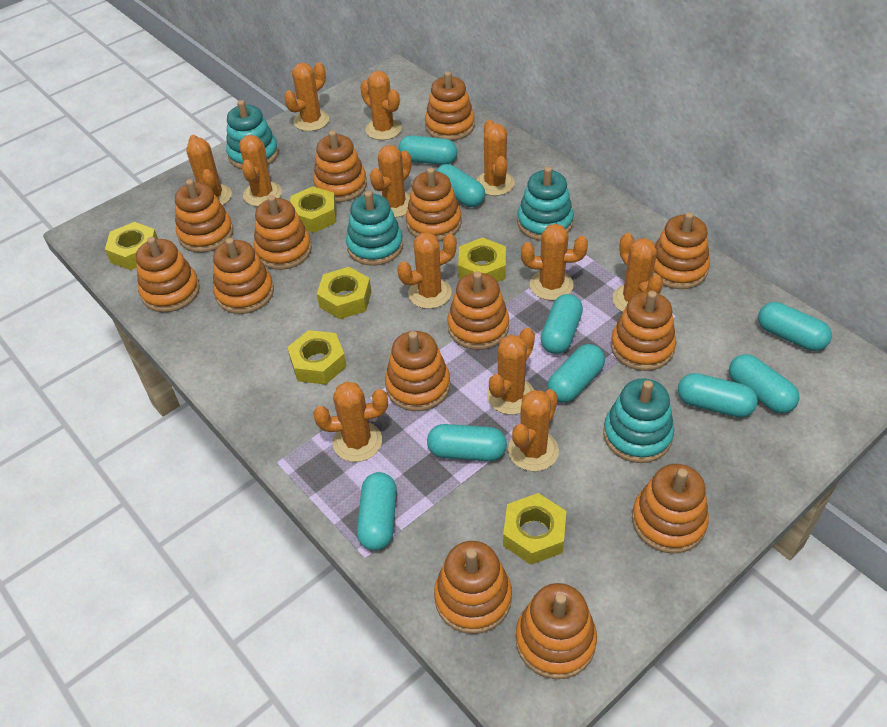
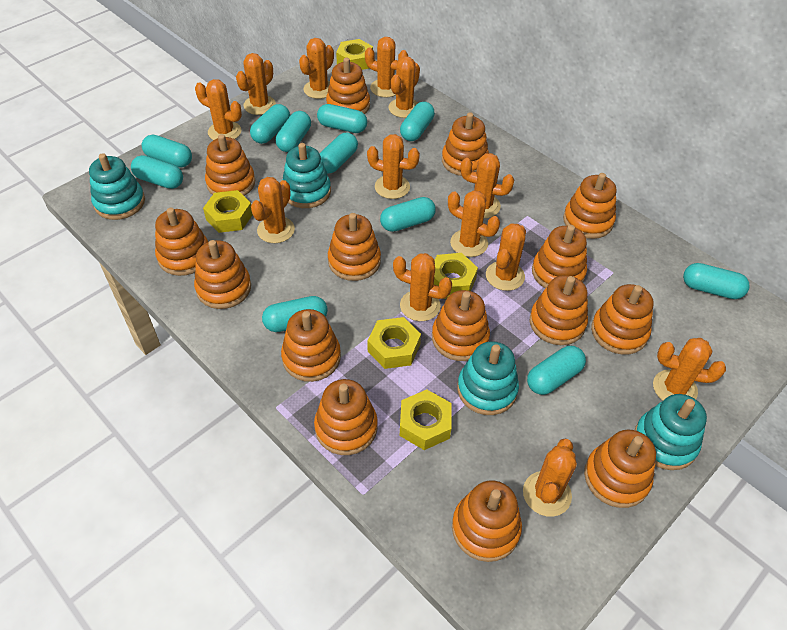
orange cactus: [186,135,232,206] [239,135,282,207] [284,62,329,131] [313,381,388,462] [360,71,402,140] [370,145,411,218] [397,232,457,309] [476,120,515,196] [487,328,535,415] [508,389,559,471] [521,224,588,301] [612,233,663,312] = 12 -> [195,79,242,140] [236,53,276,115] [251,177,295,243] [299,38,334,99] [365,37,408,97] [367,134,420,199] [389,56,420,118] [393,253,452,321] [448,190,500,257] [460,153,514,218] [486,223,526,291] [523,439,577,517] [653,338,726,401] = 13
orange stacking toy: [136,237,200,312] [175,179,233,253] [213,238,274,314] [254,195,312,270] [313,130,367,202] [385,331,450,411] [406,168,462,241] [425,71,475,141] [434,541,512,634] [447,271,509,350] [516,583,597,679] [611,291,676,371] [632,464,709,554] [653,212,710,289] = 14 -> [155,208,208,276] [194,240,251,309] [205,134,255,196] [281,309,341,382] [314,379,378,455] [326,57,370,114] [328,213,381,281] [432,290,490,361] [442,113,489,176] [452,480,522,562] [530,275,588,345] [532,225,587,288] [563,173,616,239] [584,430,656,508] [591,284,654,355] = 15
turquoise capsule: [357,472,397,551] [398,135,457,165] [427,424,507,461] [436,164,485,207] [541,294,583,354] [547,344,605,403] [678,373,758,417] [729,354,800,413] [758,302,832,351] = 9 -> [131,155,183,189] [142,135,192,168] [250,104,290,144] [262,296,328,332] [276,111,311,152] [317,104,367,133] [320,132,358,173] [380,197,436,232] [400,102,435,141] [527,346,586,395] [683,263,750,299] = 11
yellow nut: [105,222,158,270] [287,330,347,385] [290,186,336,233] [317,267,372,319] [458,237,506,282] [503,493,566,565] = 6 -> [203,190,253,233] [336,39,373,70] [367,317,421,369] [399,390,452,450] [434,253,478,299] = 5

